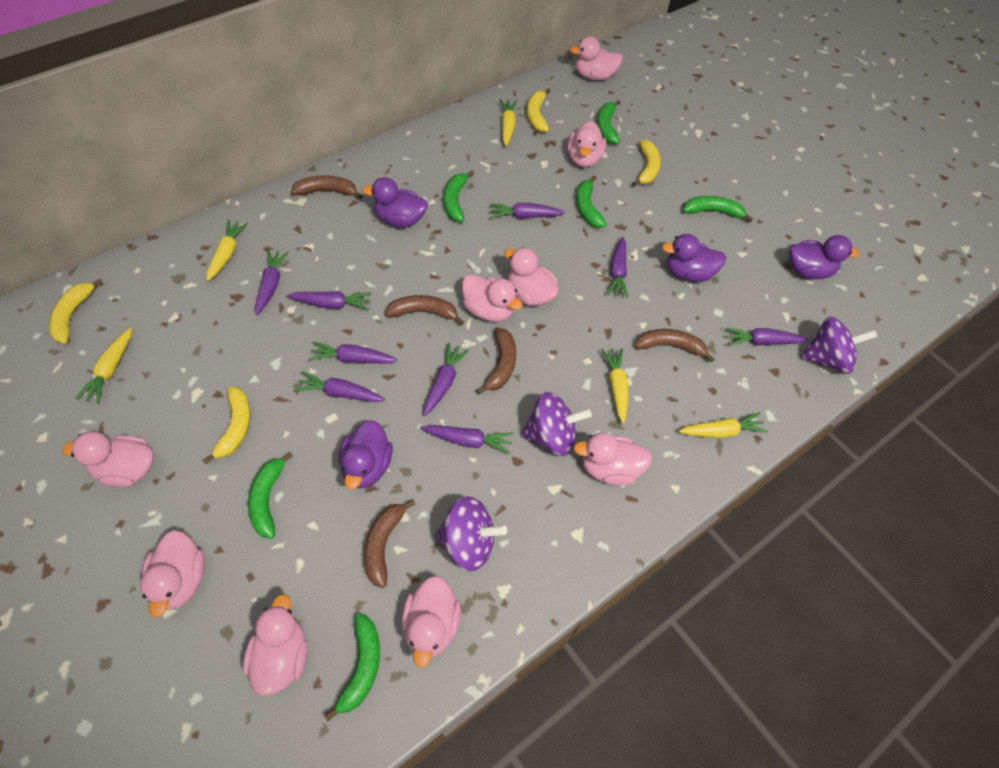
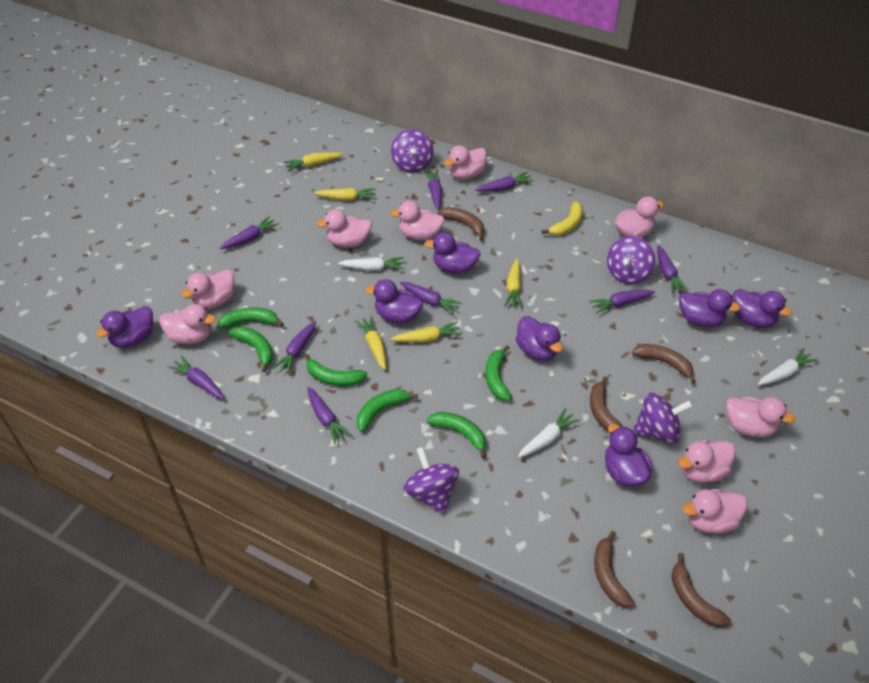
purple duck: [339,420,393,489] [362,177,428,227] [662,234,726,282] [789,235,860,279] = 4 -> [96,306,153,348] [366,279,423,323] [425,233,481,274] [516,316,563,361] [605,424,653,486] [679,289,740,327] [733,289,792,328] = 7
purple spinning top: [435,496,507,571] [521,392,592,456] [801,317,877,374] = 3 -> [391,129,434,173] [403,447,459,515] [607,236,655,284] [632,393,693,444] = 4
white carrot: none = 0 -> [338,257,404,271] [518,408,580,458] [758,348,818,385] = 3
yellow banana: [49,279,103,344] [203,386,251,464] [527,88,551,132] [632,140,661,186] = 4 -> [542,201,583,235] = 1

